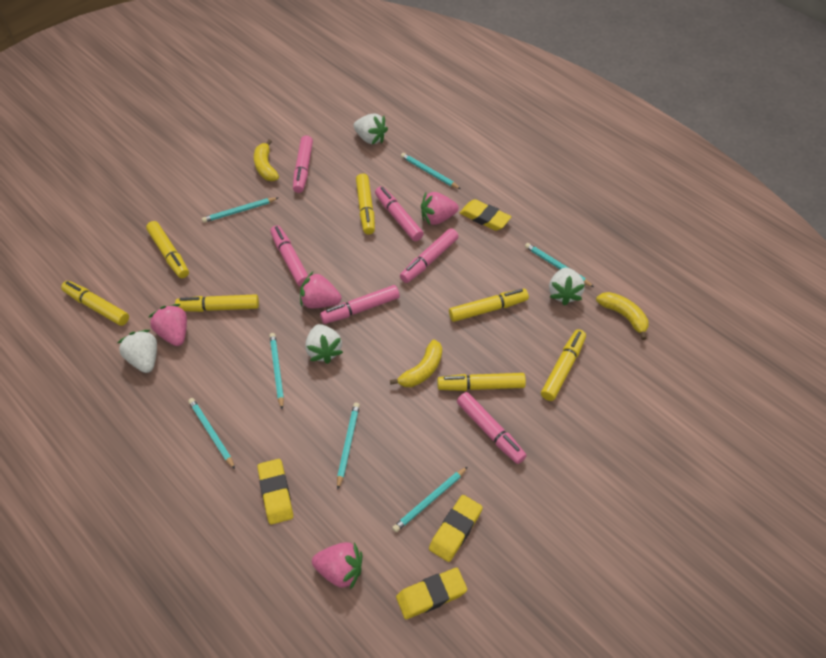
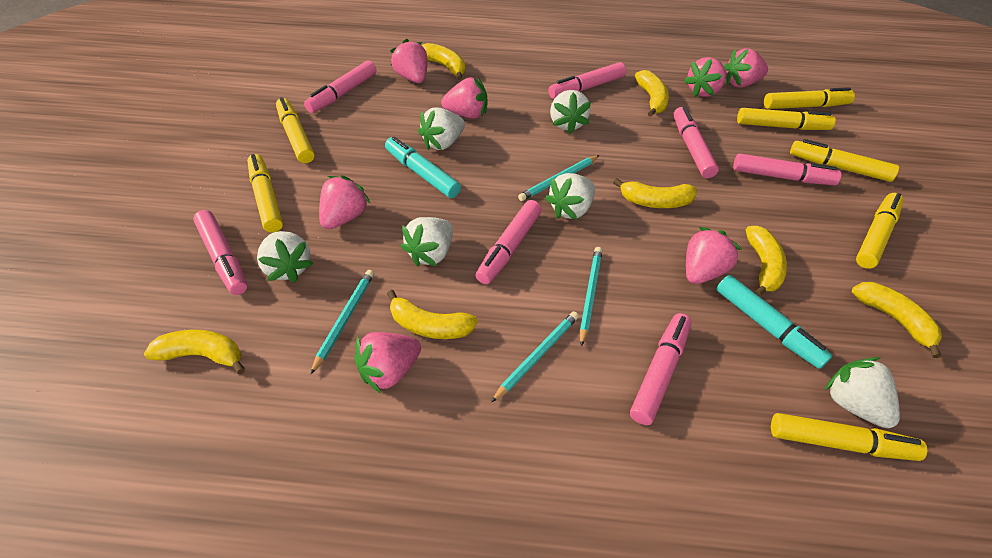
pink marker: [270,225,308,287] [293,135,313,193] [320,285,400,324] [375,186,424,241] [400,228,459,283] [457,392,527,464] = 6 -> [193,210,247,295] [304,60,376,113] [475,200,542,284] [548,62,626,99] [630,313,691,425] [673,107,719,178] [733,153,841,185] = 7
pink strawberry: [149,304,187,346] [300,272,341,308] [312,542,362,590] [421,192,459,225] = 4 -> [319,176,371,229] [354,332,421,393] [390,39,428,83] [441,77,487,119] [684,57,726,97] [686,227,742,284] [724,48,768,88] = 7
turquoise marker: none = 0 -> [385,137,461,198] [716,275,832,369] = 2
turquoise pencil: [188,398,235,469] [202,198,278,223] [269,333,284,409] [337,403,360,490] [392,467,468,532] [401,153,461,189] [525,243,594,287] = 7 -> [310,270,374,375] [491,311,579,402] [518,155,600,201] [579,247,603,347] = 4
white strawberry: [117,330,157,373] [305,324,343,364] [354,113,388,144] [549,268,585,306] = 4 -> [257,231,314,282] [401,217,453,267] [418,107,465,150] [545,173,595,220] [550,90,591,134] [825,357,900,428] = 6
yellow banana: [254,139,279,181] [390,340,442,387] [596,292,648,340] = 3 -> [144,330,245,374] [387,290,478,339] [422,43,466,80] [613,178,697,208] [635,70,669,117] [745,226,787,297] [852,282,942,358] = 7
yellow eraser: [258,459,293,524] [396,568,467,619] [429,495,483,562] [460,199,511,231] = 4 -> none = 0

